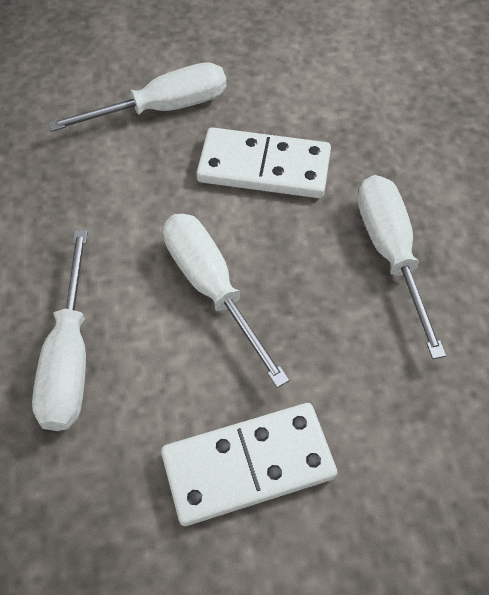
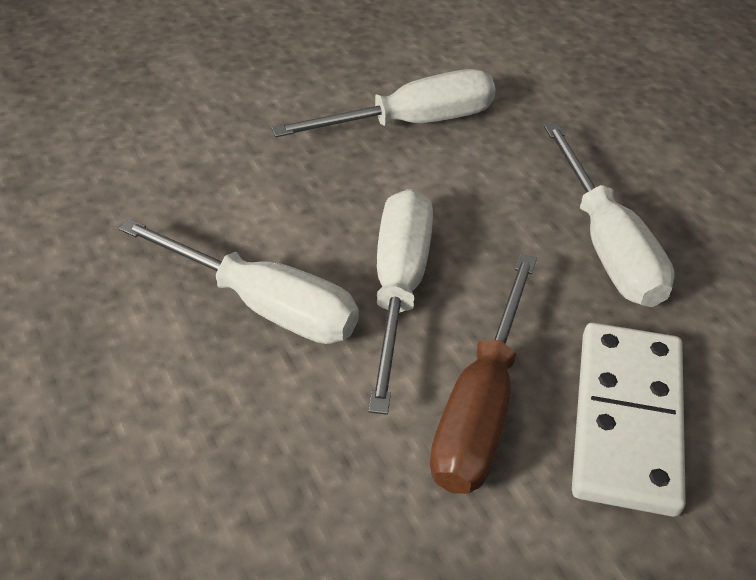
brown screwdriver: none = 0 -> [430,254,537,494] = 1
white domino: [161,403,337,526] [197,127,331,198] = 2 -> [572,323,686,517] = 1

